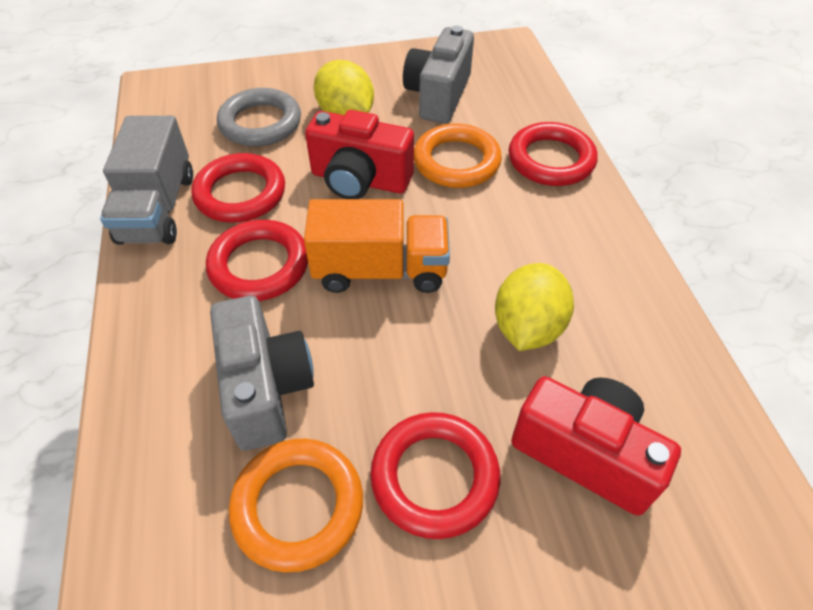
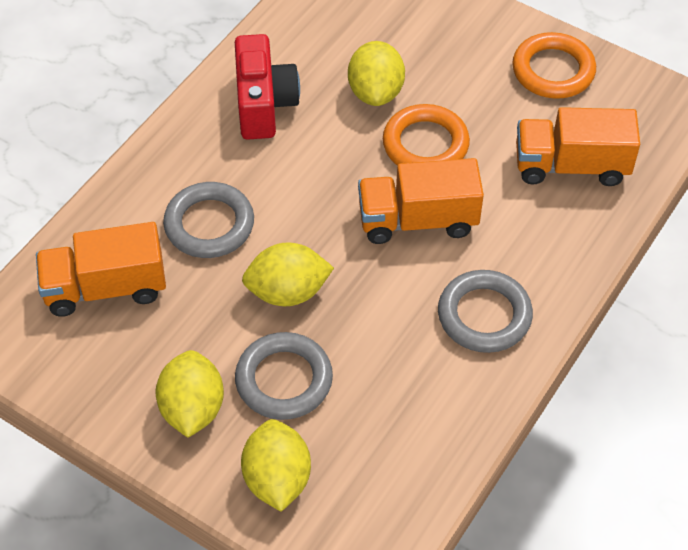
grey camera: [210,296,314,451] [403,26,474,123] = 2 -> none = 0
grey ring: [217,88,301,146] = 1 -> [163,182,254,258] [235,332,333,420] [438,270,533,353] = 3
grey truck: [100,116,193,245] = 1 -> none = 0
orange truck: [304,199,450,293] = 1 -> [36,222,166,317] [358,158,484,244] [516,107,640,186] = 3
red camera: [305,110,414,199] [511,376,681,516] = 2 -> [235,34,300,140] = 1
red ring: [191,153,285,223] [206,220,308,301] [370,412,501,539] [508,122,598,186] = 4 -> none = 0
yellow lemon: [314,60,374,115] [495,263,574,351] = 2 -> [156,350,224,438] [241,419,311,512] [242,242,334,306] [348,41,405,106] = 4

